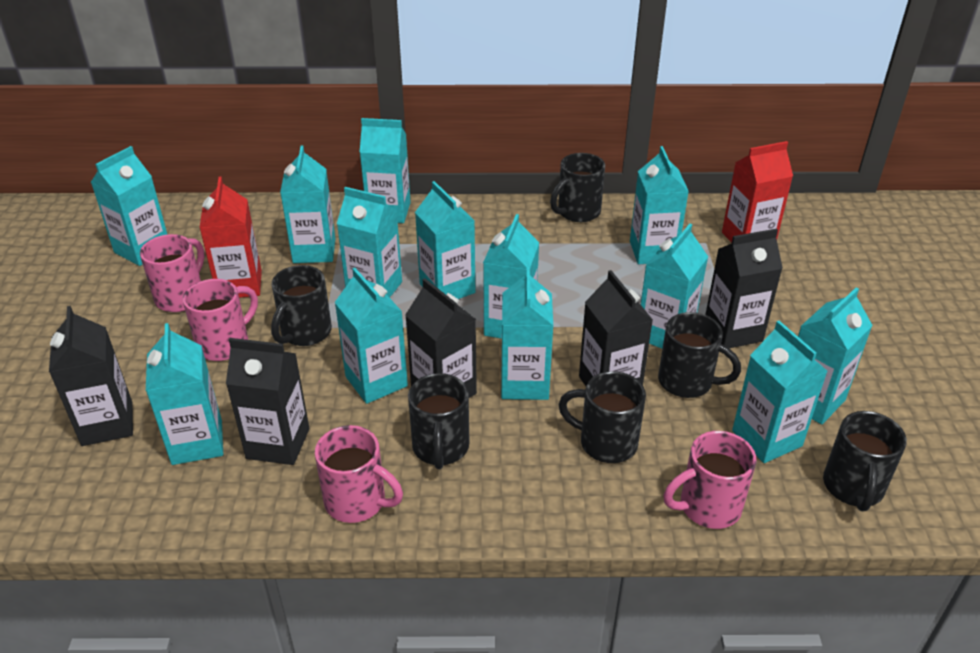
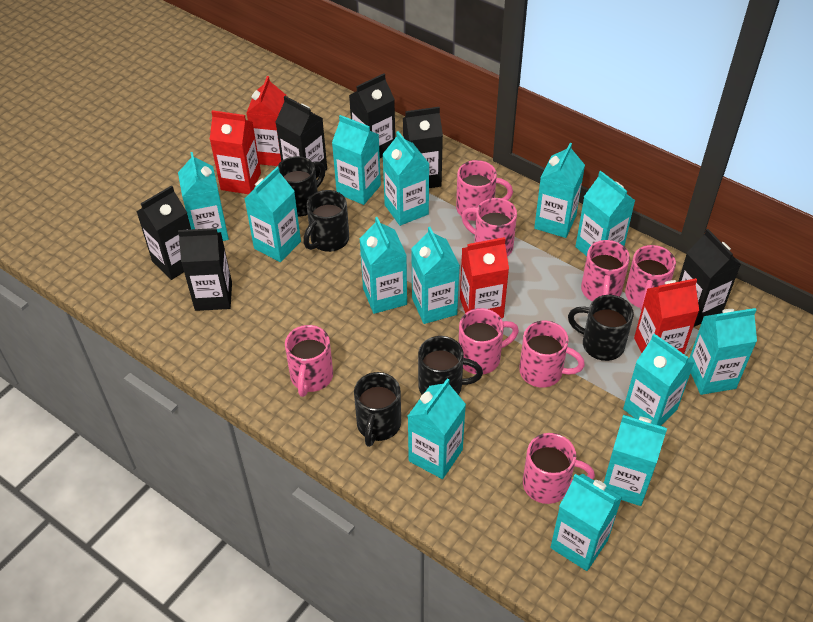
black carton: [49,306,133,446] [226,338,309,465] [405,278,477,398] [579,270,653,386] [705,229,783,348] = 5 -> [136,185,191,280] [178,228,232,311] [276,96,327,178] [349,73,395,158] [403,107,443,188] [678,229,741,327] = 6
black mug: [271,265,332,346] [408,373,470,469] [550,153,605,222] [558,371,646,463] [658,312,741,398] [823,411,907,511] = 6 -> [277,156,325,217] [303,190,349,252] [354,372,401,447] [418,336,483,395] [568,295,634,361] = 5
pink mug: [140,234,205,312] [183,279,258,361] [315,425,403,523] [664,431,756,529] = 4 -> [285,325,333,397] [456,160,513,221] [458,308,519,374] [462,198,517,256] [519,321,585,387] [523,433,595,504] [581,240,630,301] [625,245,676,310] = 8
red carton: [199,177,262,298] [722,141,793,243] = 2 -> [210,110,261,194] [247,76,286,166] [460,237,509,318] [634,278,699,354] = 4

